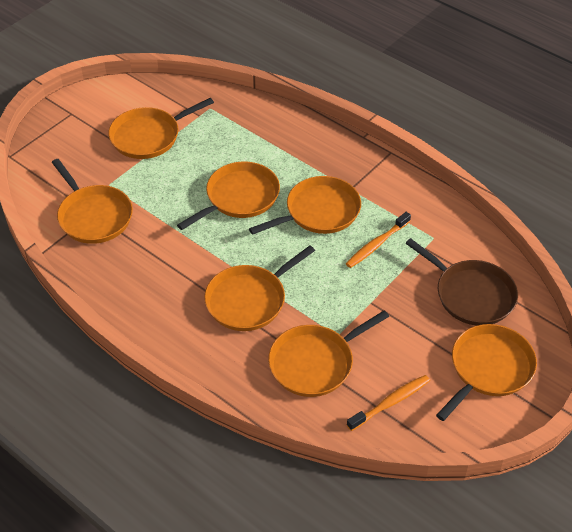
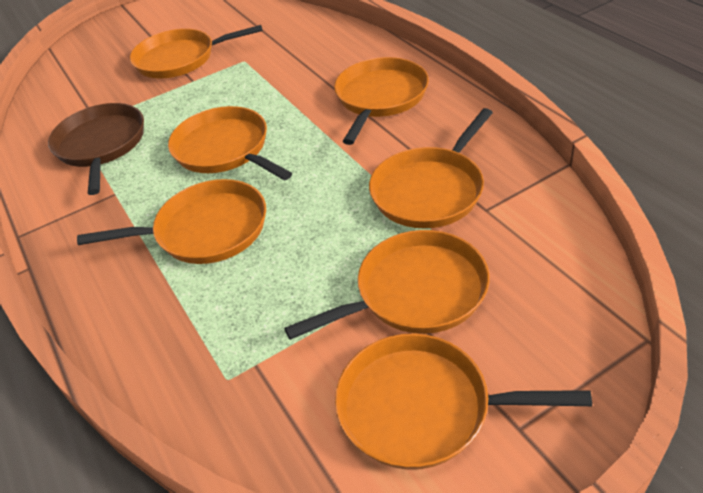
orange toothbrush: [346,212,411,268] [347,375,430,431] = 2 -> none = 0

